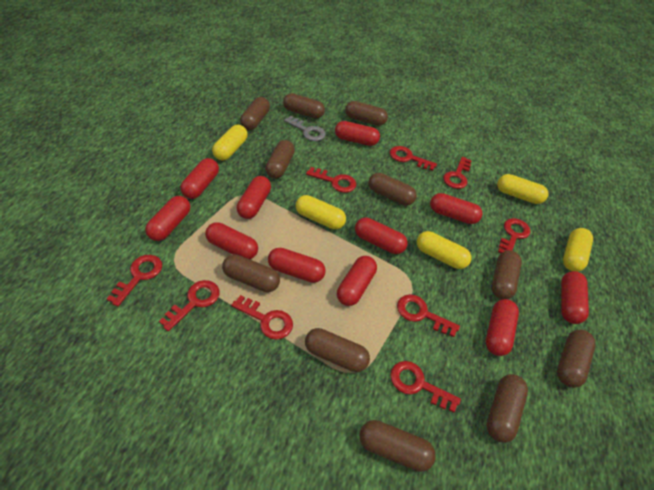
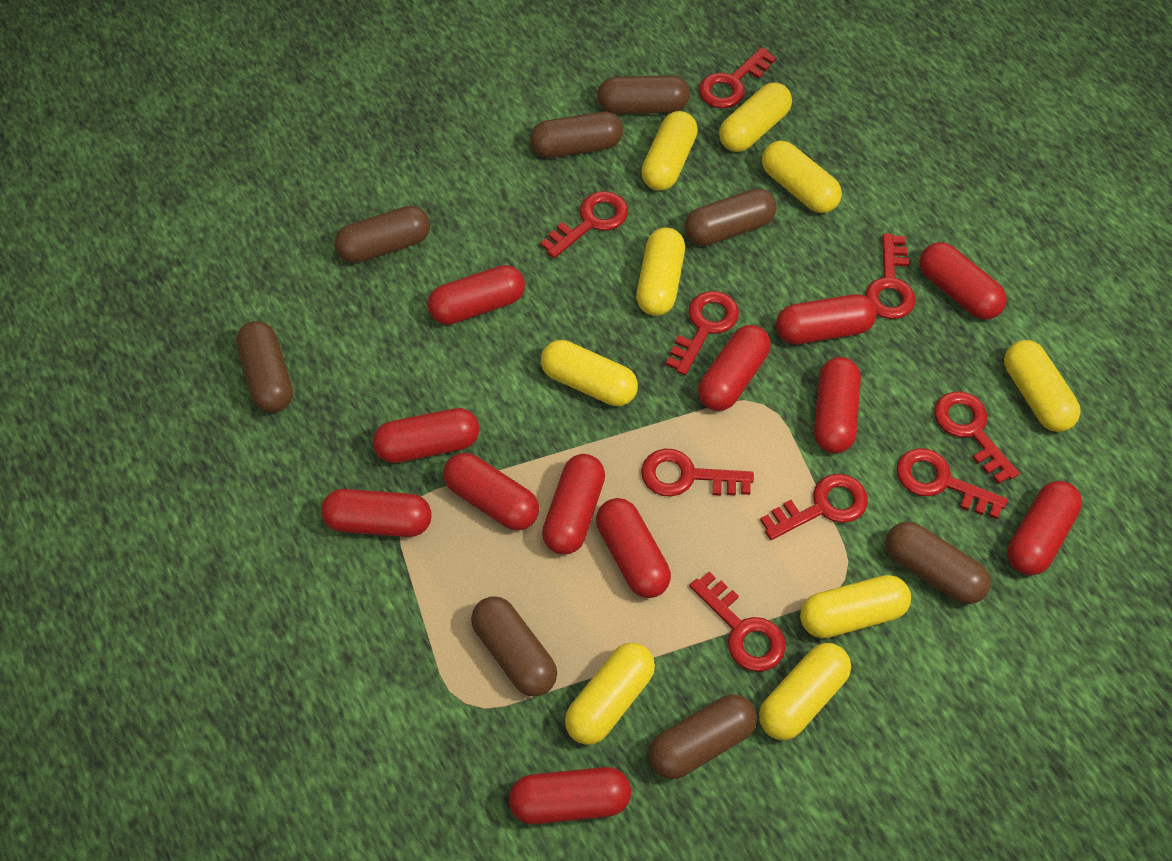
brown capsule: [222,254,280,292] [240,97,270,130] [265,140,295,179] [283,93,325,119] [305,328,370,372] [345,101,388,126] [359,420,436,472] [369,173,417,206] [487,374,528,443] [492,250,521,299] [557,330,596,388] = 11 -> [236,321,293,413] [334,206,430,263] [471,596,557,697] [530,112,623,158] [597,75,690,114] [648,694,757,779] [685,188,776,246] [886,521,991,604] = 8
grey key: [284,116,326,141] = 1 -> none = 0
red capsule: [145,196,190,241] [180,158,219,199] [205,222,258,259] [237,176,271,219] [268,248,326,283] [335,121,380,146] [337,256,377,306] [355,218,408,254] [430,193,483,224] [486,299,519,356] [561,271,589,324] = 11 -> [321,489,431,537] [373,408,479,463] [427,265,525,325] [443,453,539,530] [509,767,631,824] [542,454,605,555] [596,498,671,598] [698,325,771,411] [776,294,877,344] [814,357,861,453] [920,242,1007,320] [1007,481,1082,575] = 12
yellow capsule: [212,125,248,161] [296,195,346,229] [417,231,471,269] [497,174,548,204] [563,228,593,272] = 5 -> [541,340,638,406] [565,643,655,745] [636,227,685,316] [641,111,698,191] [719,82,792,152] [759,643,851,740] [762,140,842,213] [800,575,911,638] [1004,340,1081,432] = 9

